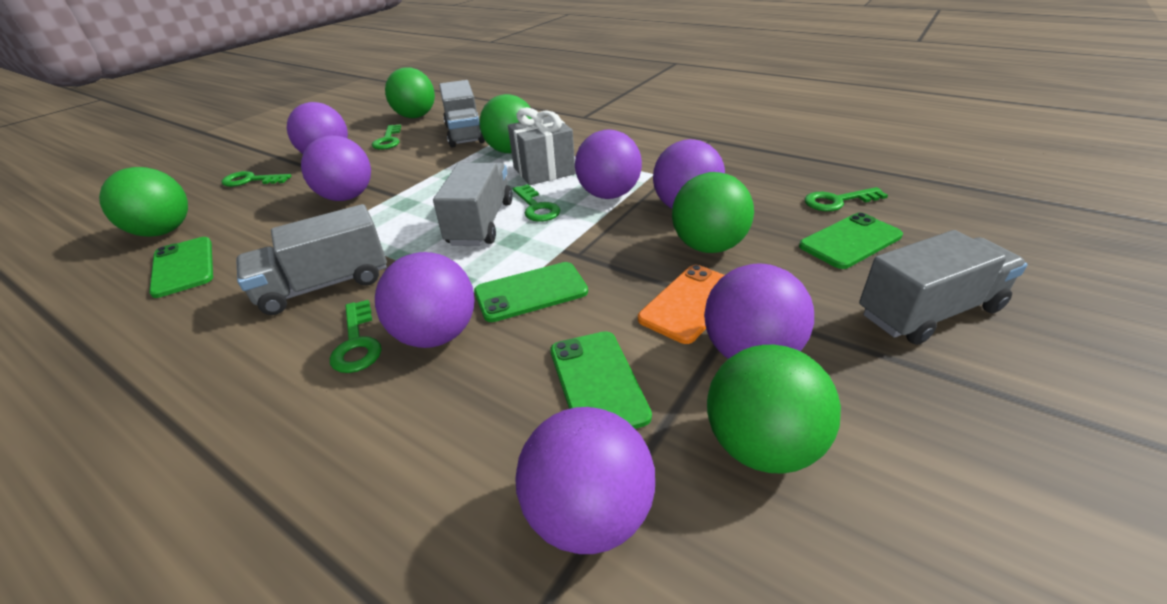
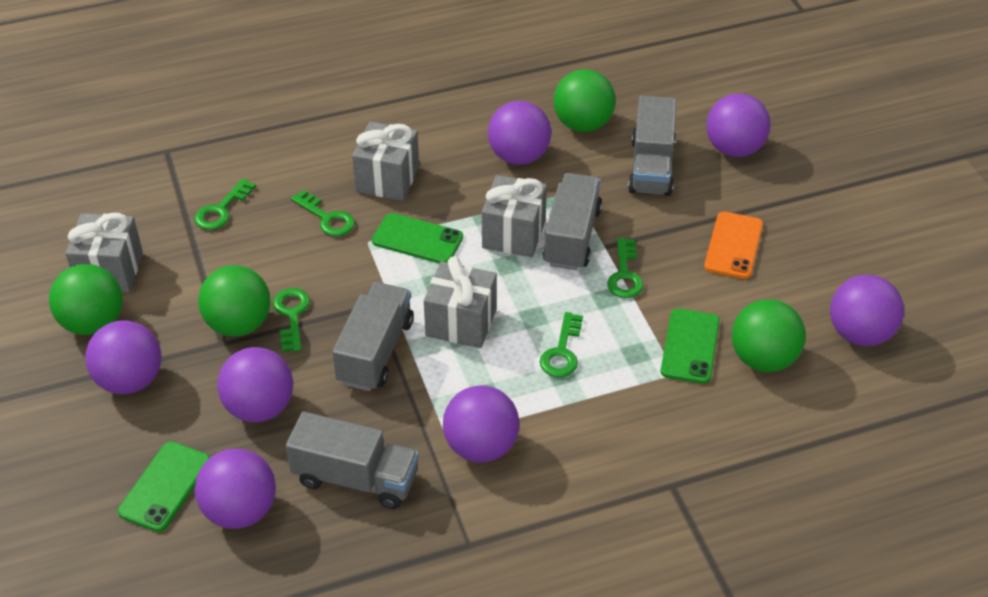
green ball: [99,167,188,237] [385,67,435,118] [479,94,532,153] [672,172,754,253] [707,345,841,474] = 5 -> [49,264,123,335] [198,265,270,336] [553,69,616,132] [732,299,806,372] = 4
green phone: [149,237,213,298] [474,262,588,322] [550,331,652,429] [799,212,903,269] = 4 -> [118,441,210,532] [372,213,463,264] [661,308,720,384] = 3
grey gift: [508,107,575,185] = 1 -> [66,213,143,293] [352,122,419,201] [424,256,497,348] [482,175,547,257] = 4

